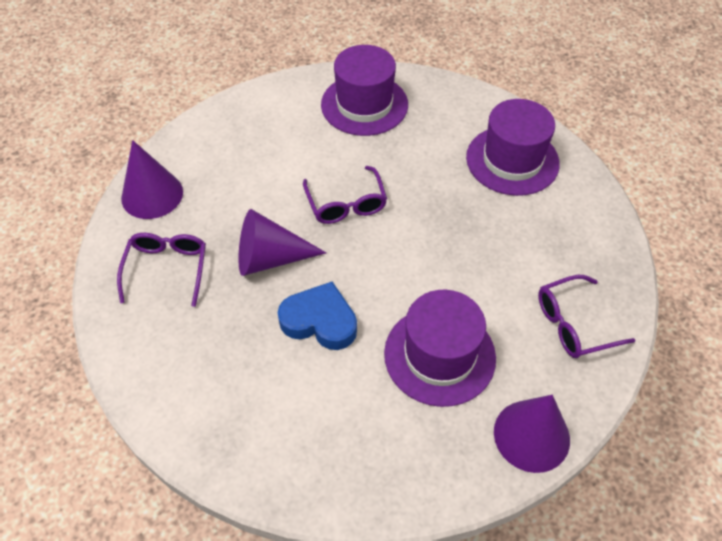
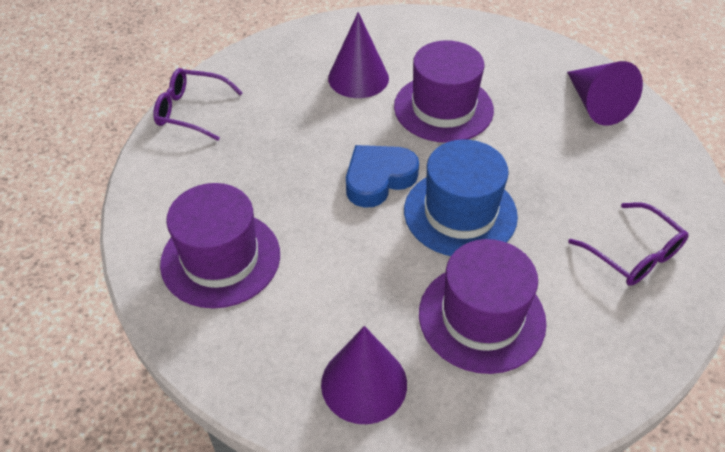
blue hat: none = 0 -> [404,139,518,256] = 1
purple glasses: [117,233,206,307] [303,166,387,224] [538,275,635,358] = 3 -> [153,68,243,141] [568,202,689,286] = 2

